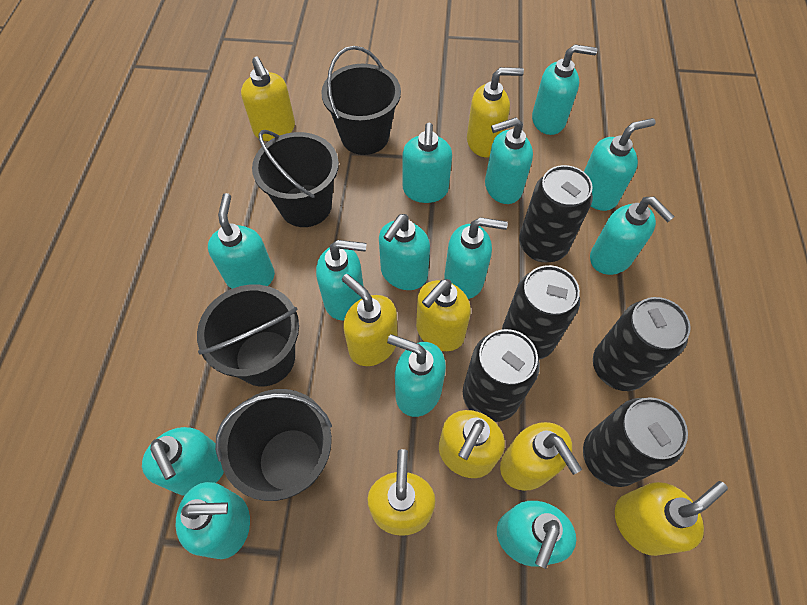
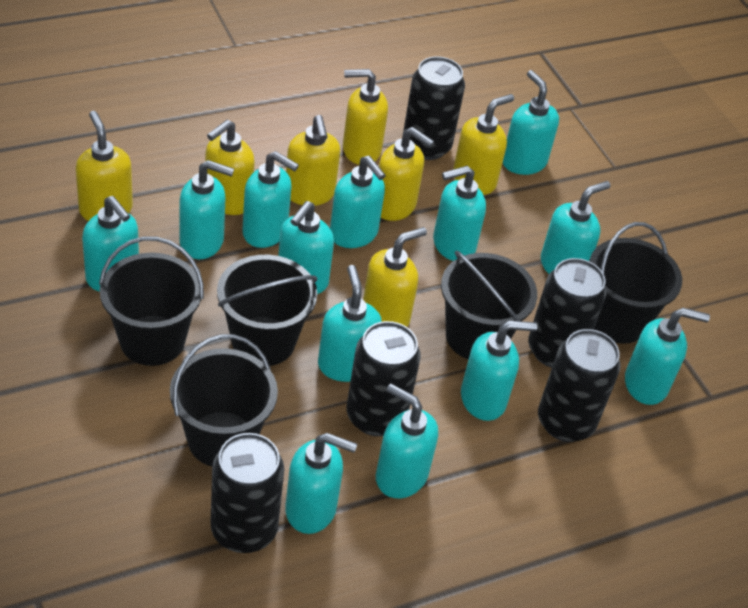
black bucket: [197,284,299,386] [215,389,332,501] [252,130,339,227] [321,46,401,155] = 4 -> [99,237,204,366] [170,334,278,466] [217,255,318,366] [441,251,537,360] [589,222,682,344] = 5
yellow soap dispenser: [241,57,295,141] [342,274,397,366] [367,449,436,536] [416,279,471,351] [439,410,505,478] [467,67,524,157] [500,422,582,491] [615,481,728,556] = 8 -> [76,111,133,221] [205,120,255,215] [286,115,340,206] [343,69,388,165] [363,227,427,327] [379,127,434,221] [453,94,514,195] = 7

